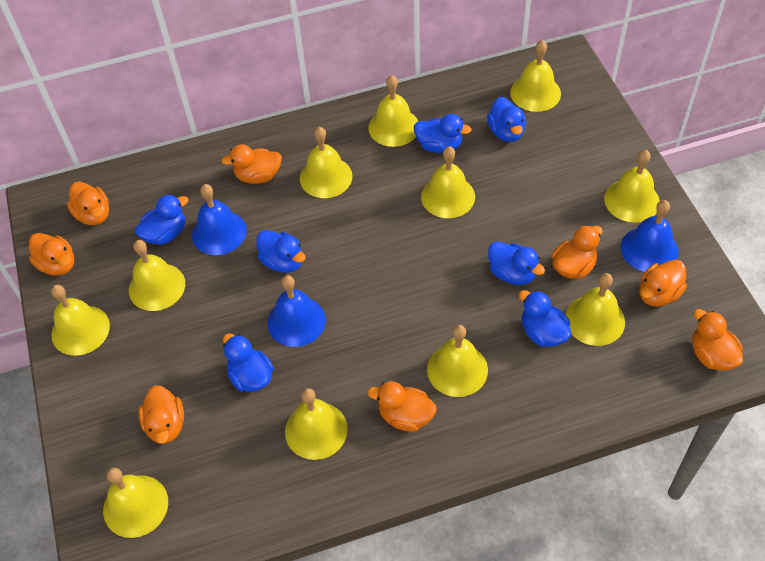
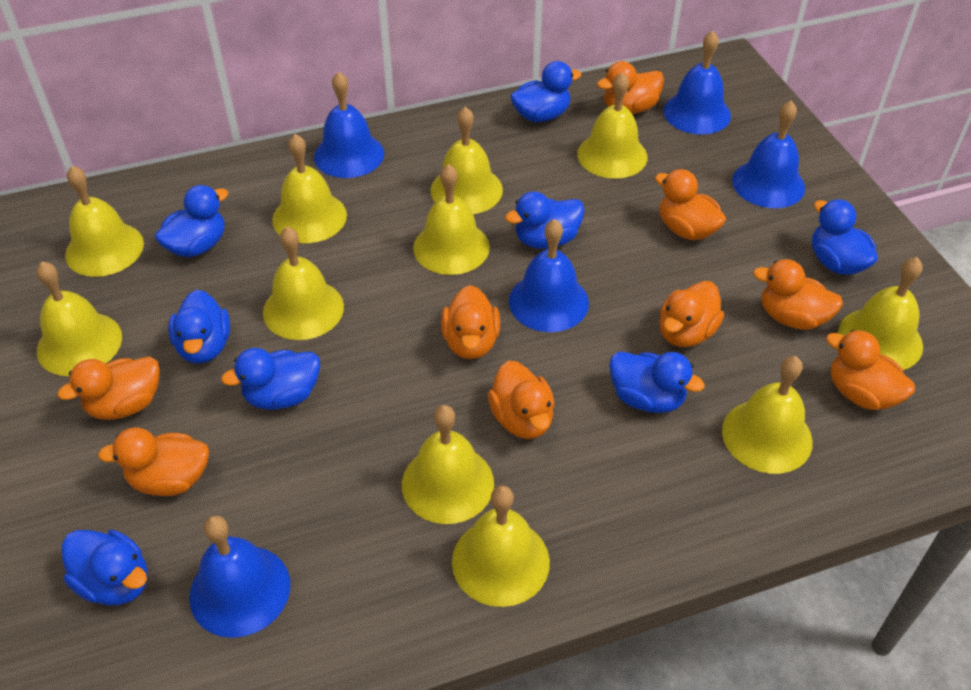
blue bell: [192,184,247,255] [267,275,326,347] [621,200,679,272] = 3 -> [189,516,290,638] [314,72,384,178] [509,219,589,332] [663,31,731,134] [732,101,805,208] = 5
blue duck: [135,194,188,245] [223,333,274,392] [257,230,306,273] [414,114,472,153] [487,97,526,142] [488,241,545,285] [519,290,571,347] = 7 -> [62,530,148,606] [155,185,228,257] [168,290,230,364] [221,348,320,410] [505,191,585,249] [510,61,581,122] [609,352,705,413] [812,199,878,275] = 8
orange duck: [29,233,74,276] [67,181,109,225] [138,385,184,444] [221,144,282,184] [367,381,436,432] [551,225,603,279] [639,259,687,307] [692,309,743,371] = 8 -> [58,356,160,420] [98,427,209,496] [441,285,500,359] [488,361,555,439] [597,61,664,114] [655,169,726,240] [659,281,724,347] [753,259,843,330] [826,330,915,410] = 9

